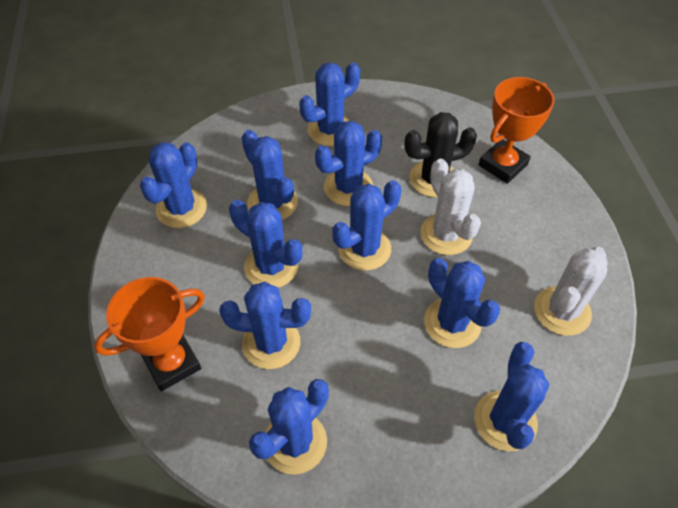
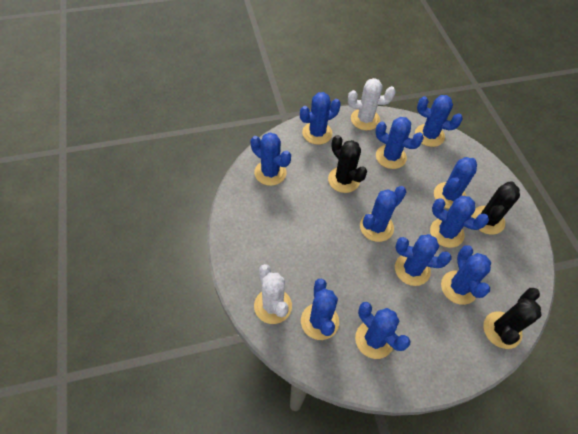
black cactus: [404,112,477,197] = 1 -> [328,135,367,193] [471,181,520,235] [483,288,542,349] = 3
blue cactus: [140,142,207,228] [219,282,311,369] [229,200,302,288] [241,130,298,220] [249,379,329,474] [299,62,360,146] [315,121,382,206] [332,180,401,271] [424,258,500,348] [474,342,549,451] = 10 -> [250,133,291,186] [300,92,341,145] [301,279,339,340] [355,302,410,359] [360,186,406,242] [375,117,424,169] [395,234,452,286] [415,95,463,147] [430,196,489,248] [434,157,477,209] [441,245,491,305] = 11
orange trophy: [94,277,205,391] [478,77,554,184] = 2 -> none = 0

